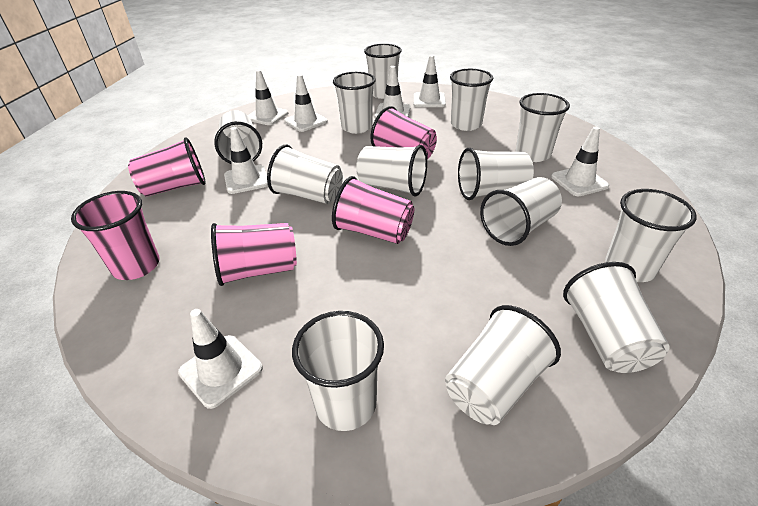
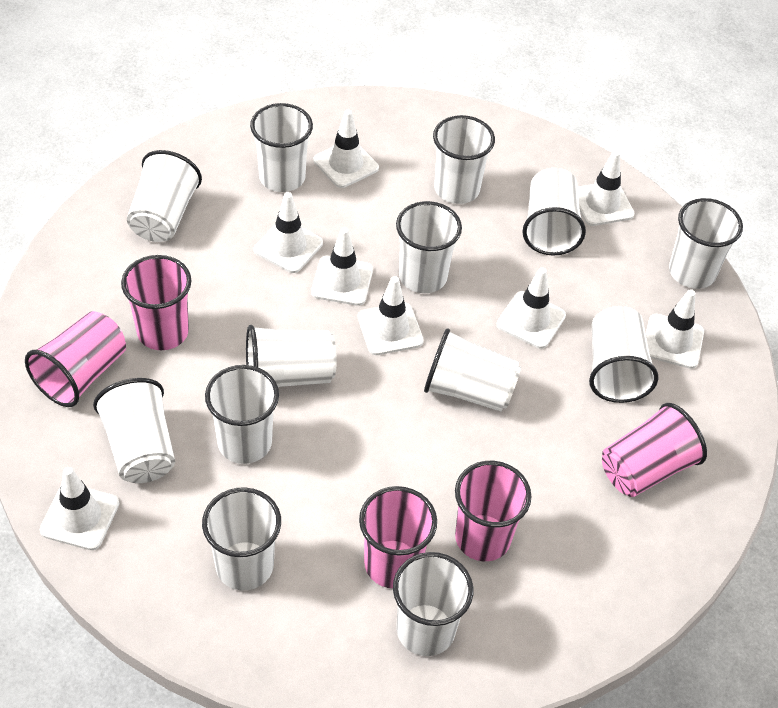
white traffic cone: [178,309,263,409] [224,127,268,194] [248,70,288,125] [284,74,328,132] [375,66,411,118] [414,55,446,107] [551,127,609,196] = 7 -> [40,467,119,550] [254,192,323,273] [311,227,373,306] [313,109,379,188] [358,276,424,355] [497,267,566,349] [578,150,635,226] [646,289,704,369] = 8

